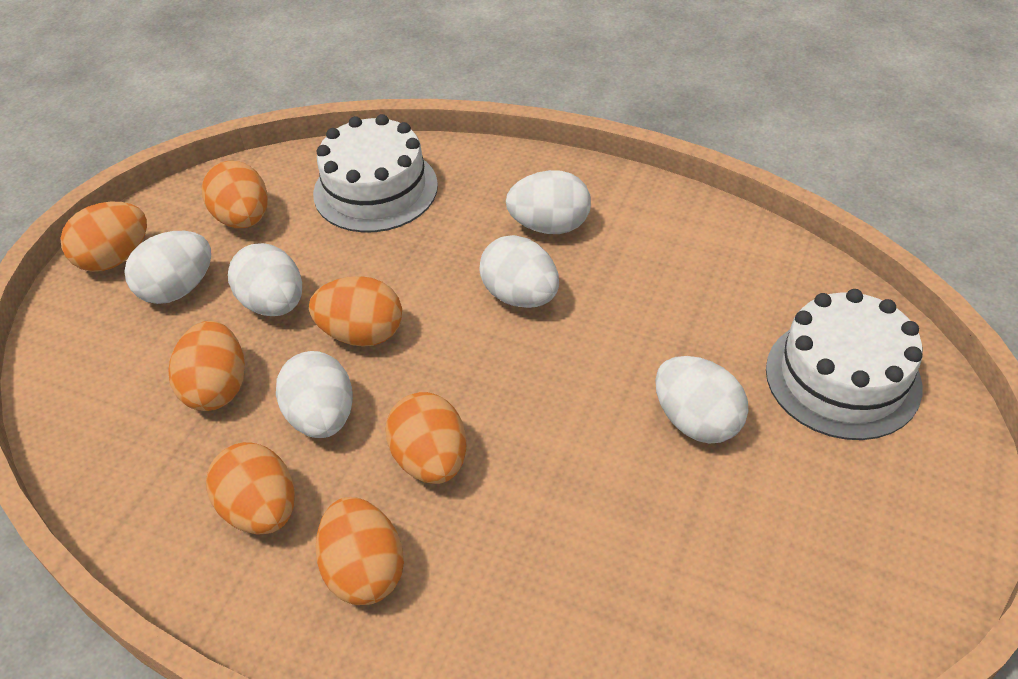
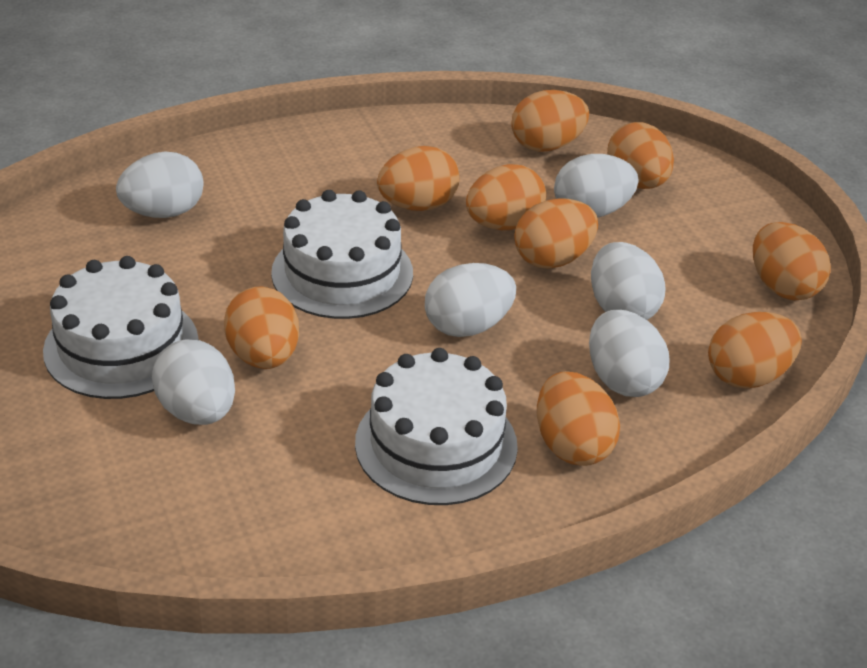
orange egg: [60,202,147,272] [169,321,245,411] [202,161,268,228] [206,442,295,535] [309,276,402,347] [315,497,404,605] [385,392,466,484] = 7 -> [224,287,299,369] [377,146,459,211] [466,164,546,230] [511,90,589,152] [514,198,598,269] [537,371,620,466] [607,122,674,189] [708,312,802,388] [753,222,831,300] = 9
white cake: [313,114,438,232] [766,289,923,440] = 2 -> [43,256,199,399] [271,190,413,319] [355,348,518,505] = 3

